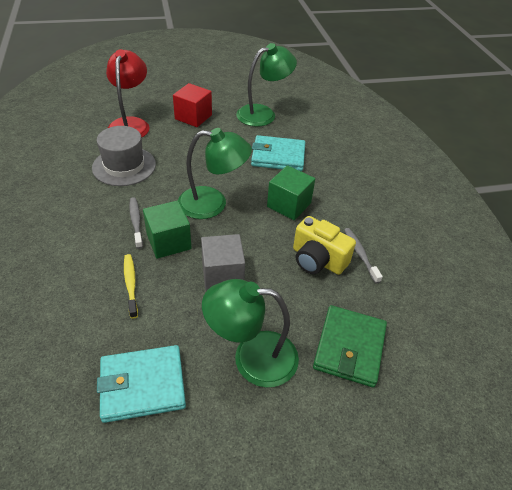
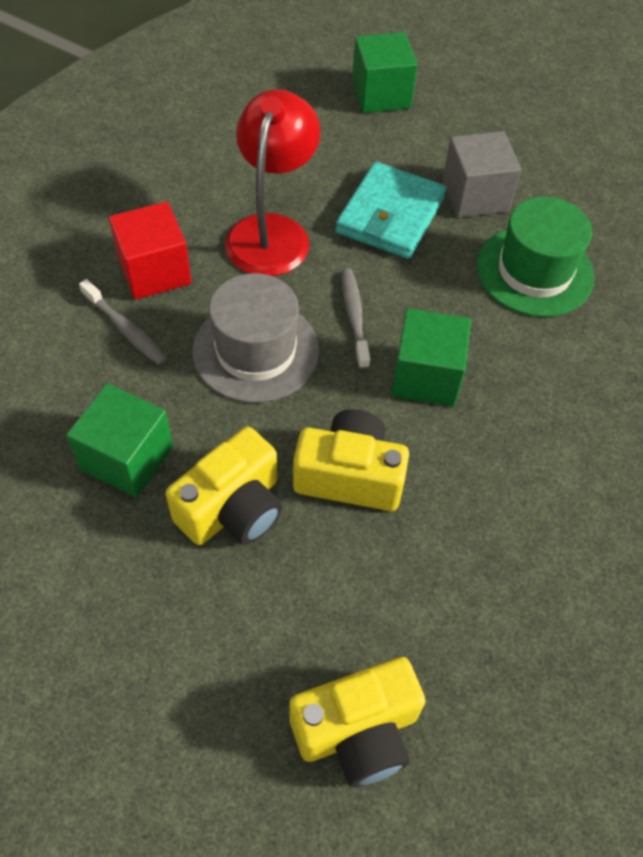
green cube: [143,200,192,259] [267,165,315,220] = 2 -> [66,383,173,498] [352,32,418,113] [391,308,471,407] = 3
green hat: none = 0 -> [477,196,594,317] = 1
green lamp: [178,128,252,219] [202,279,299,388] [236,43,297,127] = 3 -> none = 0
green wallet: [313,305,387,387] = 1 -> none = 0
turquoise wallet: [97,345,186,423] [251,135,305,171] = 2 -> [336,162,446,259] = 1
yellow camera: [293,216,356,275] = 1 -> [166,427,282,545] [289,657,425,787] [293,409,409,511] = 3
yellow toothbrush: [124,254,138,319] = 1 -> none = 0

